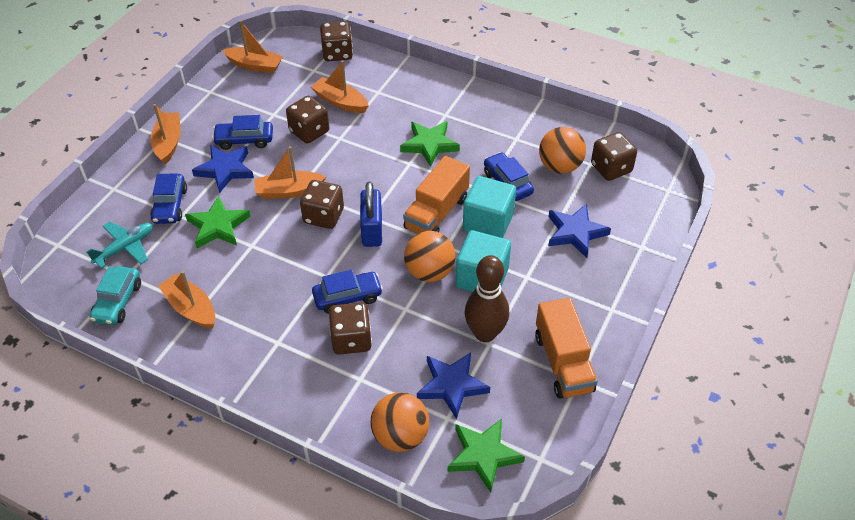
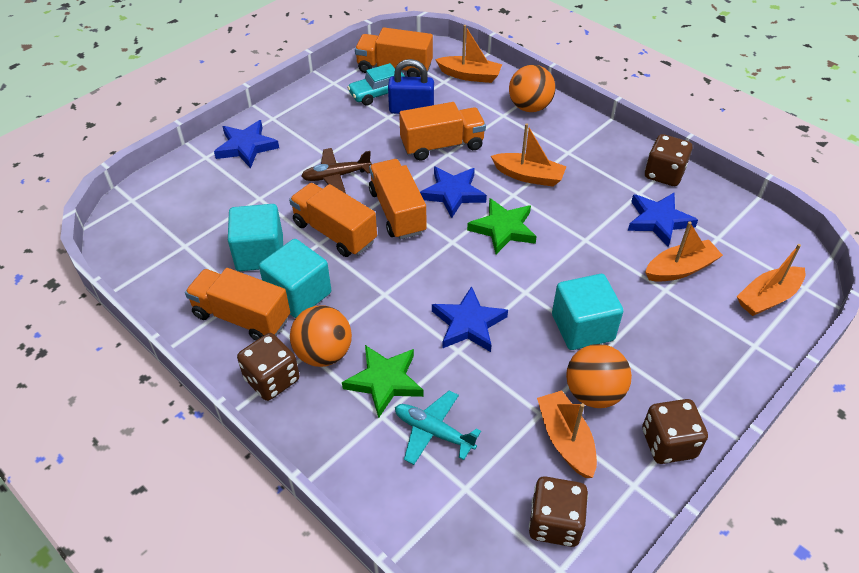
blue car: [150,173,187,224] [212,115,273,150] [312,270,383,314] [484,152,534,201] = 4 -> none = 0
blue star: [192,145,254,193] [417,352,490,419] [548,204,611,258] = 3 -> [214,120,279,168] [420,166,487,218] [432,286,508,352] [628,193,698,247] = 4
brown bowling pin: [465,255,509,342] = 1 -> none = 0
brown dice: [286,96,329,144] [300,180,344,229] [320,21,353,61] [329,302,372,355] [591,132,637,181] = 5 -> [237,333,299,401] [529,476,588,547] [642,399,708,464] [645,134,692,186] = 4
brown plane: none = 0 -> [301,148,372,194] = 1
green star: [185,196,251,248] [400,121,460,167] [447,419,525,493] = 3 -> [342,345,424,418] [467,198,537,254] = 2
orange truck: [403,156,470,233] [535,298,598,399] = 2 -> [185,268,290,341] [289,183,377,257] [355,27,433,77] [369,159,426,240] [399,102,486,160] = 5
turquoise cube: [456,230,511,292] [463,176,516,238] = 2 -> [228,204,283,271] [259,239,331,318] [552,274,624,350] = 3

